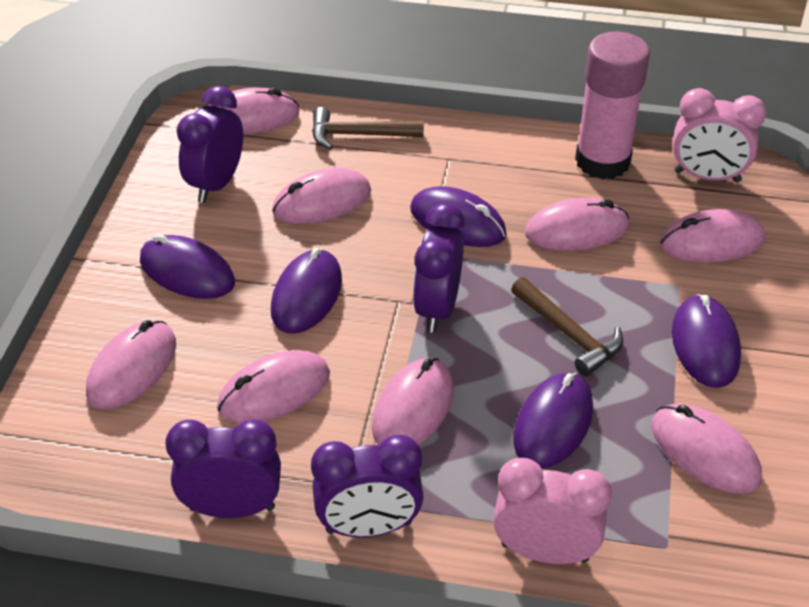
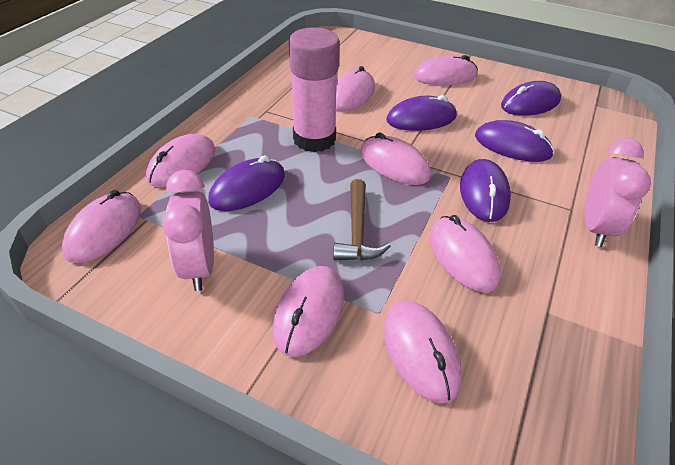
brown hammer: [312,107,424,150] [511,277,623,376] = 2 -> [333,179,391,260] = 1
purple clock: [165,419,281,518] [176,86,243,203] [311,435,424,537] [413,203,465,332] = 4 -> none = 0

